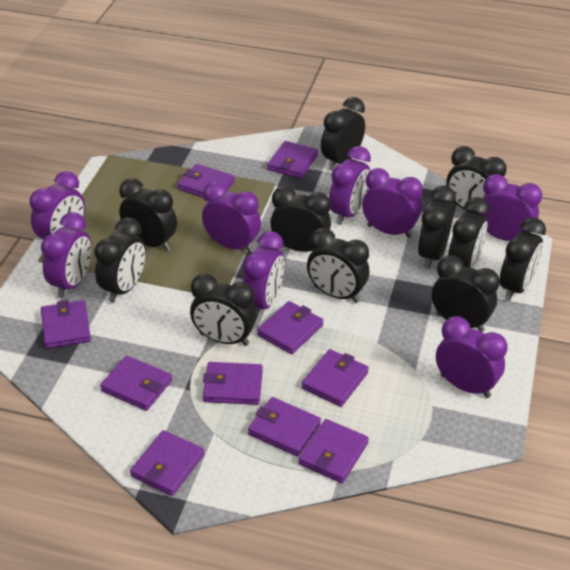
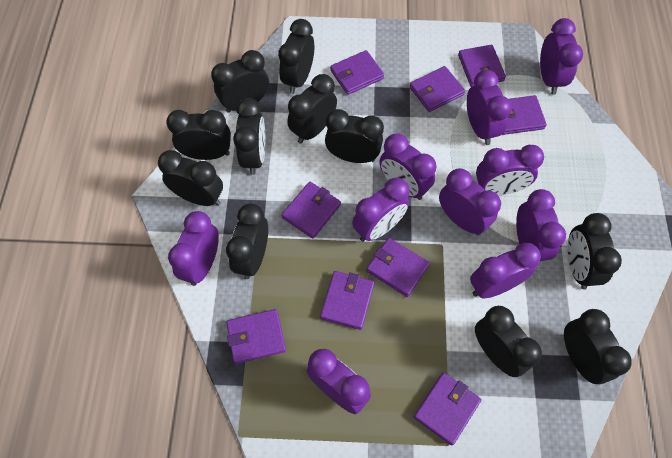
purple clock: [30,171,85,239] [41,212,92,298] [202,181,261,253] [243,231,285,318] [329,146,371,225] [362,168,423,238] [436,316,507,398] [478,174,542,241] = 8 -> [168,211,219,286] [306,349,371,414] [352,178,410,242] [379,133,436,200] [439,168,501,235] [467,70,512,145] [470,243,541,298] [476,145,544,195] [516,189,566,261] [540,18,583,95] = 10
purple wallet: [41,300,91,349] [100,356,172,411] [130,430,204,496] [177,164,235,198] [203,362,263,405] [248,397,321,456] [257,301,323,354] [267,141,318,179] [298,419,369,483] [301,349,369,407] = 10 -> [226,309,286,364] [281,182,341,239] [320,271,374,330] [330,50,384,95] [366,238,430,297] [409,66,465,112] [414,373,481,446] [458,45,506,87] [503,95,547,135] = 9

